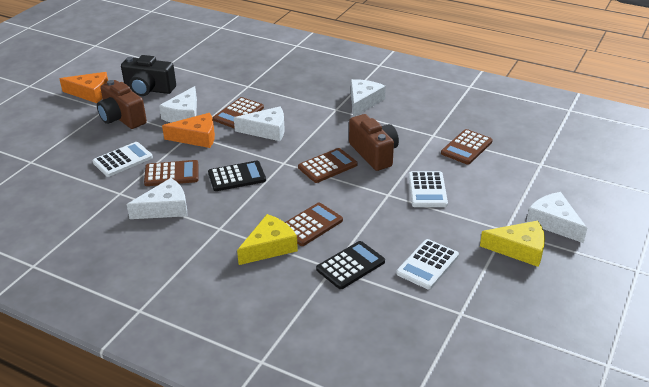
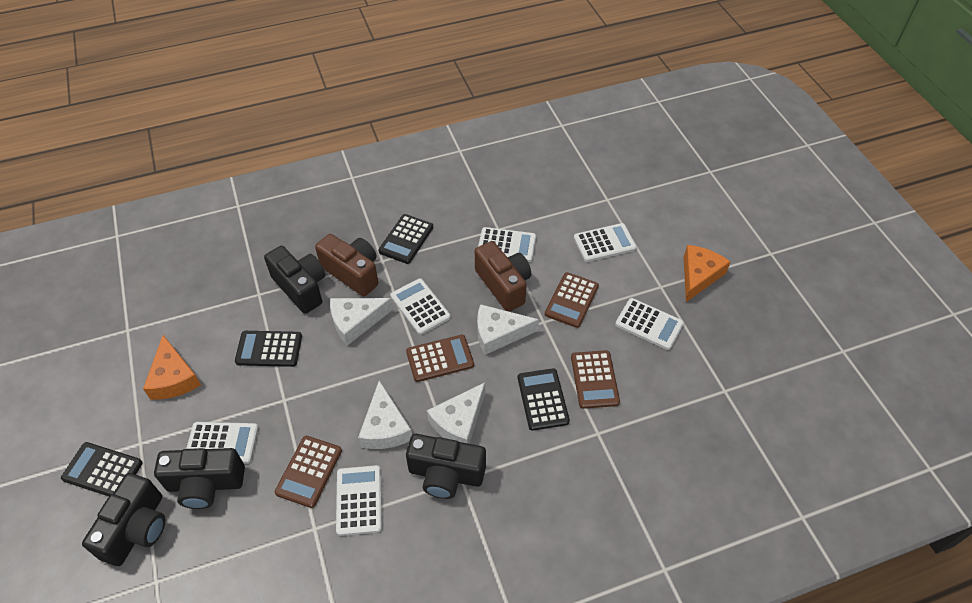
black calculator: [208,161,266,191] [316,241,385,289] = 2 -> [61,442,142,496] [235,331,302,367] [378,214,433,264] [518,368,570,431] = 4
black camera: [121,55,176,96] = 1 -> [82,473,165,566] [154,448,245,509] [264,246,325,314] [406,434,486,499] = 4
brown calculator: [144,160,198,186] [213,97,264,129] [285,203,343,246] [298,148,358,183] [441,129,493,165] = 5 -> [274,436,342,508] [406,335,474,382] [545,272,599,328] [571,350,620,409] = 4
white calculator: [93,142,153,177] [396,239,459,289] [408,171,448,207] = 3 -> [186,422,259,464] [336,465,382,536] [390,278,451,335] [478,227,536,262] [574,223,637,262] [615,298,684,350] = 6
white cheese: [127,178,187,219] [159,86,197,123] [234,107,285,141] [351,79,386,117] [526,192,587,243] = 5 -> [330,298,393,346] [358,381,412,449] [427,383,485,444] [477,304,539,355] = 4
yellow cheese: [237,214,298,265] [480,221,545,267] = 2 -> none = 0

